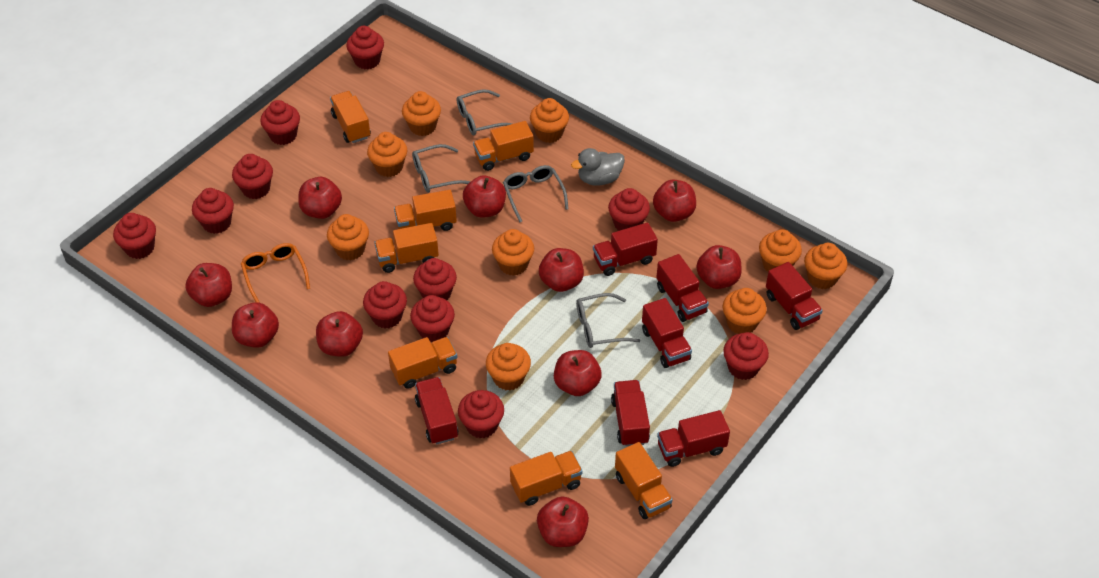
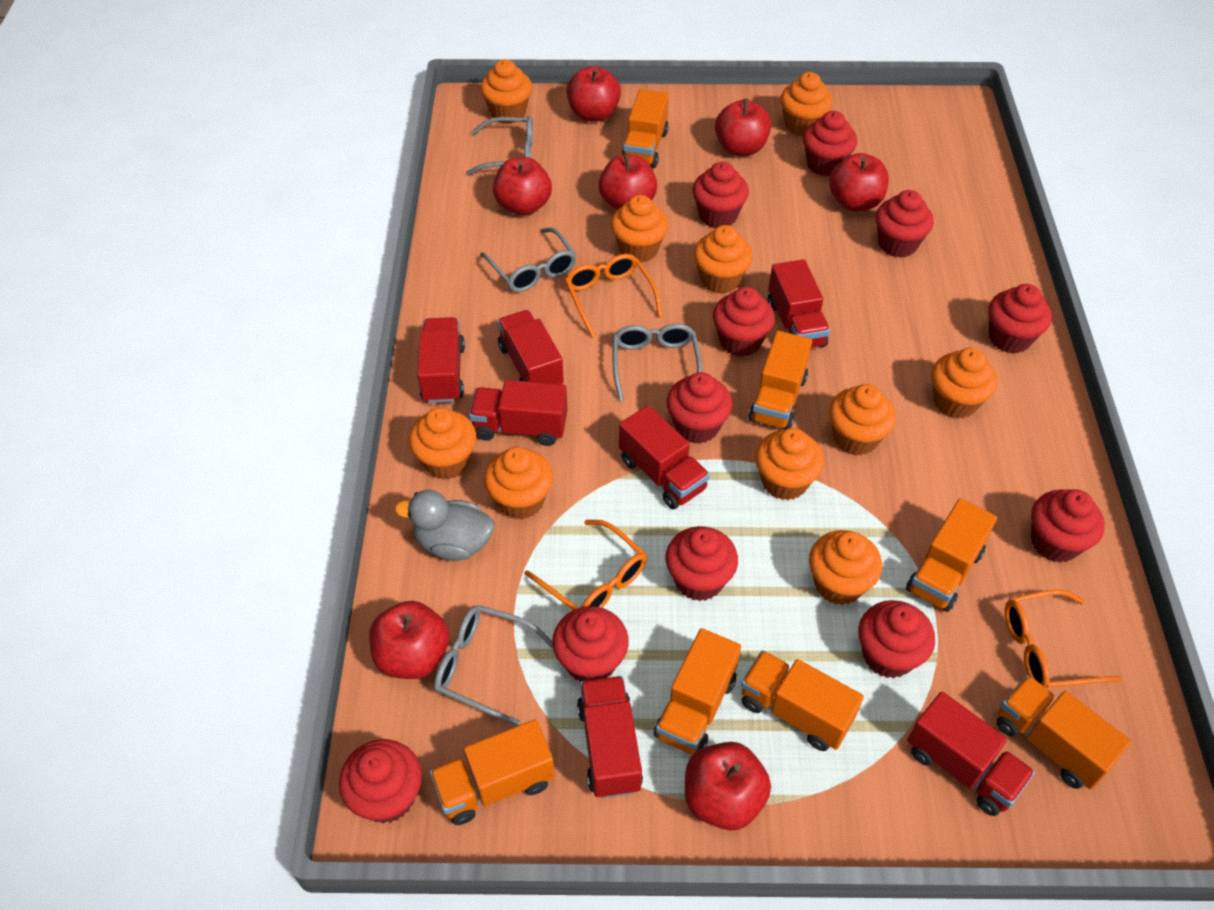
orange cupcake: [327,214,369,261] [367,132,407,177] [402,91,441,136] [486,343,531,391] [492,229,534,276] [530,98,569,143] [723,288,767,334] [759,229,802,271] [804,243,847,289] = 9 -> [409,407,476,480] [480,59,532,124] [484,447,553,519] [611,195,668,263] [693,225,753,294] [755,428,824,500] [780,72,833,136] [809,530,882,605] [829,384,896,456] [932,348,997,419] = 10
orange glasses: [241,243,310,303] = 1 -> [525,520,647,610] [565,254,662,337] [1005,589,1122,688] = 3
red apple: [185,263,232,307] [232,302,279,348] [298,177,342,219] [316,311,363,357] [463,175,506,218] [537,497,589,547] [539,248,584,292] [554,350,602,396] [653,180,696,222] [696,245,742,289] = 10 -> [369,601,449,679] [493,157,552,216] [566,66,621,122] [598,153,657,210] [685,742,771,830] [715,99,771,156] [829,153,889,211] = 7

